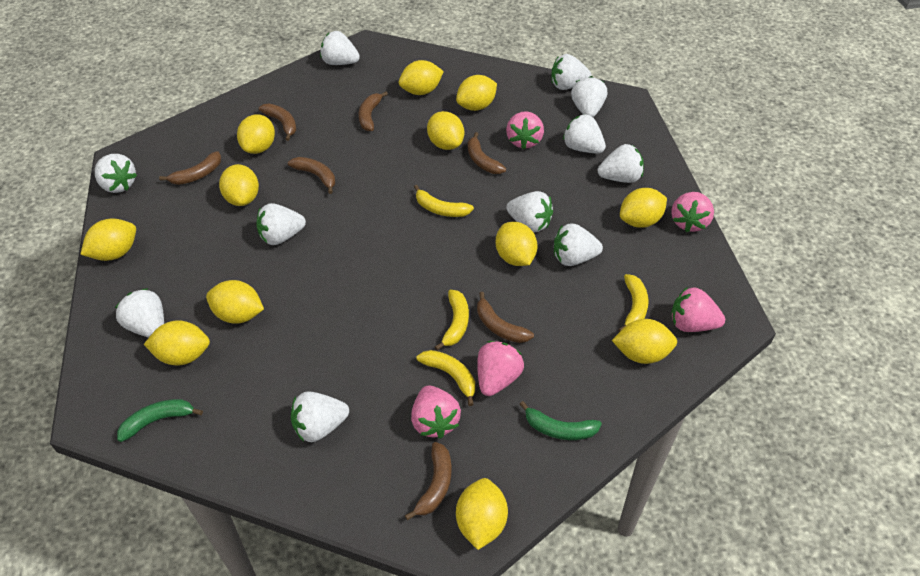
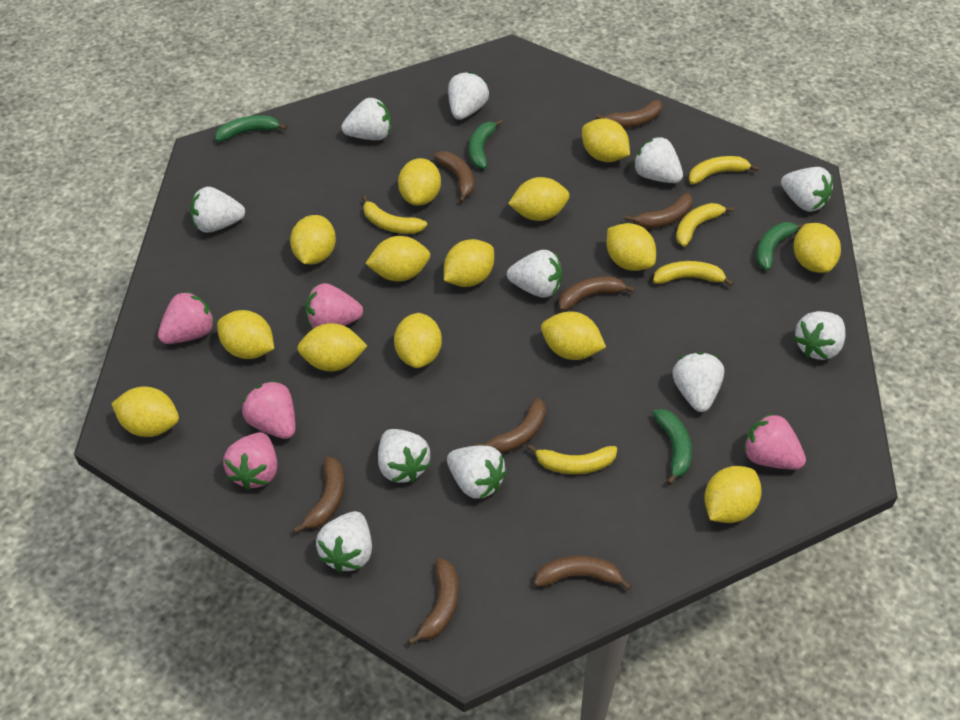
brown banana: [159,151,221,185] [259,104,296,141] [288,157,335,194] [359,92,388,131] [405,442,451,520] [468,132,506,174] [477,292,534,343] = 7 -> [293,457,344,534] [408,558,458,645] [434,151,474,203] [476,398,546,454] [534,556,632,590] [558,276,635,311] [596,100,662,128] [625,193,693,228] = 8
green banana: [117,399,203,442] [520,401,602,440] = 2 -> [215,115,287,142] [469,119,503,169] [653,409,692,485] [756,222,805,271] = 4
yellow banana: [414,185,474,217] [416,350,475,406] [435,290,469,350] [618,274,649,332] = 4 -> [362,195,427,234] [527,444,617,474] [653,261,734,286] [676,203,734,247] [689,156,759,184] = 5
yellow lemon: [80,219,136,261] [144,320,210,366] [206,280,264,324] [219,164,259,206] [237,114,275,154] [399,60,444,95] [427,111,464,150] [456,75,497,111] [456,478,508,550] [496,222,537,266] [612,319,677,364] [620,188,667,228] = 12 -> [111,387,179,437] [217,310,274,359] [290,215,336,264] [297,323,367,371] [365,236,430,282] [394,313,442,368] [398,158,441,206] [444,239,494,287] [508,177,570,221] [541,311,606,360] [582,118,630,162] [607,223,656,271] [704,466,762,523] [794,223,841,273] = 14

